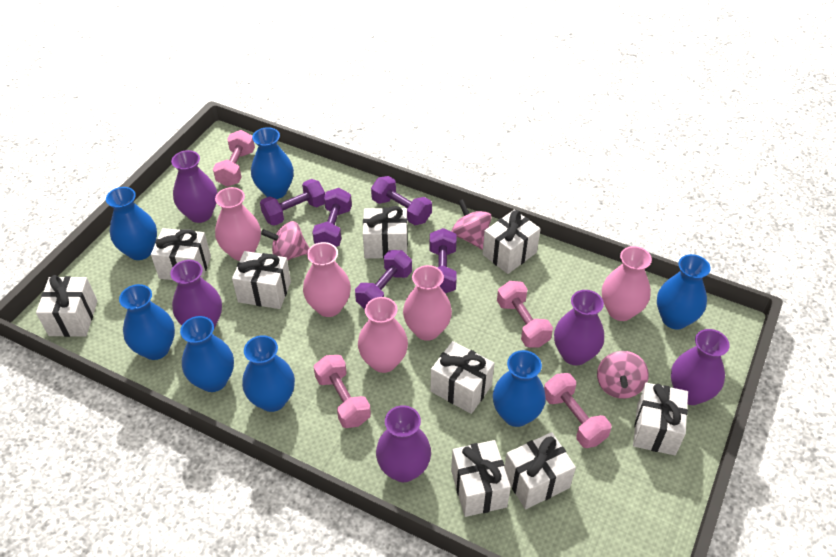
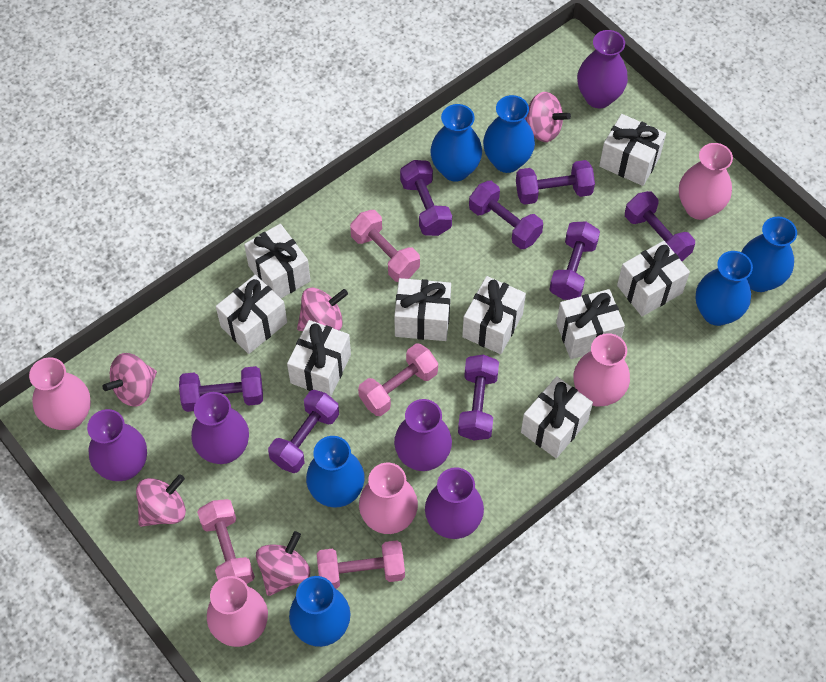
blue vase: [106,187,157,260] [119,284,175,360] [180,316,234,392] [242,335,295,412] [251,127,294,199] [493,350,546,427] [657,254,711,329] = 7 -> [289,576,350,647] [306,436,365,508] [430,104,482,182] [483,95,535,173] [696,251,753,326] [741,217,797,292] = 6
pink spinning top: [261,221,309,261] [452,199,492,250] [597,351,649,399] = 3 -> [103,353,157,407] [136,474,186,527] [256,531,310,596] [297,287,348,331] [525,92,571,142] = 5
purple dumbbell: [260,179,325,226] [312,188,352,247] [355,250,412,309] [371,176,432,225] [429,228,457,293] = 5 -> [179,366,263,412] [268,390,339,473] [400,160,452,236] [458,355,499,440] [469,181,543,249] [516,160,595,205] [549,221,600,300] [625,191,695,261] = 8

